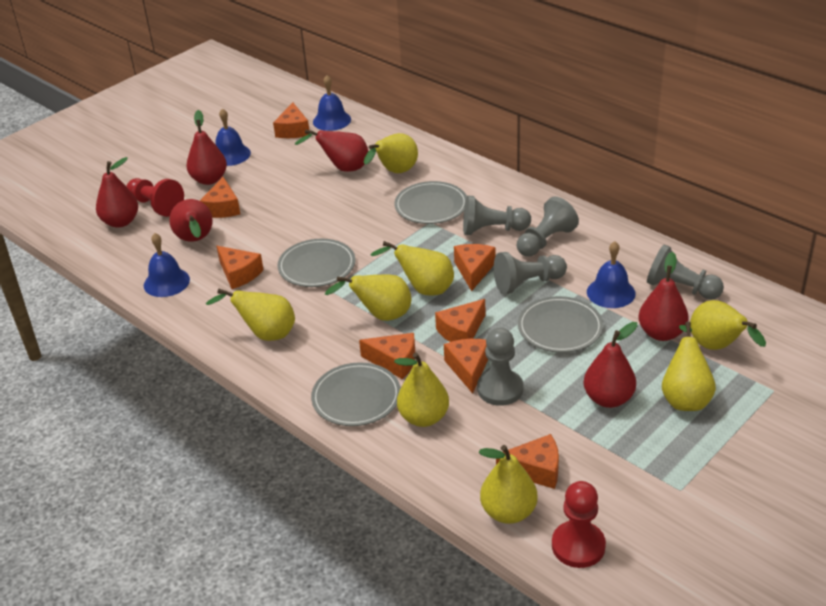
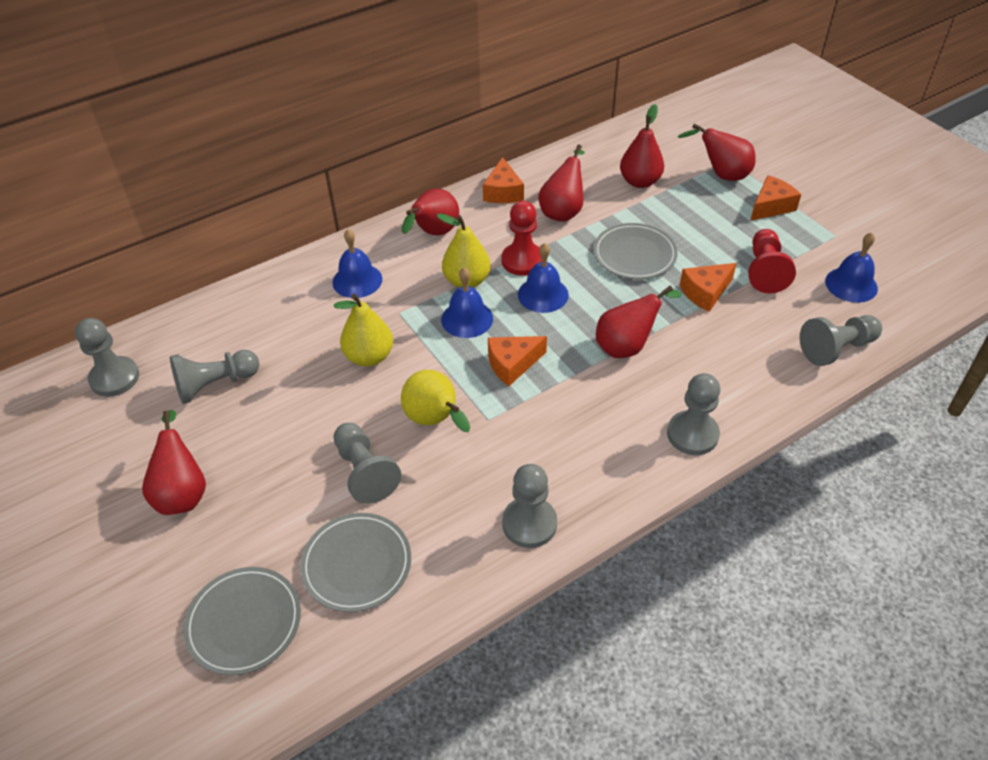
grey pawn: [463,196,531,235] [477,328,523,406] [494,252,567,294] [517,197,579,256] [647,244,724,300] = 5 -> [75,318,139,397] [170,350,259,404] [334,423,401,504] [502,464,557,548] [667,373,720,455] [800,315,882,366] = 6
grey plate: [277,239,355,287] [311,362,401,426] [394,181,467,224] [518,296,603,353] = 4 -> [183,567,301,676] [300,513,411,612] [593,223,678,279] = 3
orange cheese: [200,177,240,218] [216,246,264,289] [273,102,309,138] [359,333,415,379] [435,299,485,342] [444,339,488,393] [454,244,495,291] [496,434,559,489] = 8 -> [483,157,524,203] [488,336,547,386] [680,263,737,312] [750,175,801,221] = 4
yellow pear: [206,288,295,341] [325,275,411,321] [364,133,418,173] [370,241,454,296] [394,353,449,427] [478,445,538,524] [662,321,716,411] [690,300,766,350] = 8 -> [334,294,393,366] [401,370,471,432] [436,213,491,288] = 3

